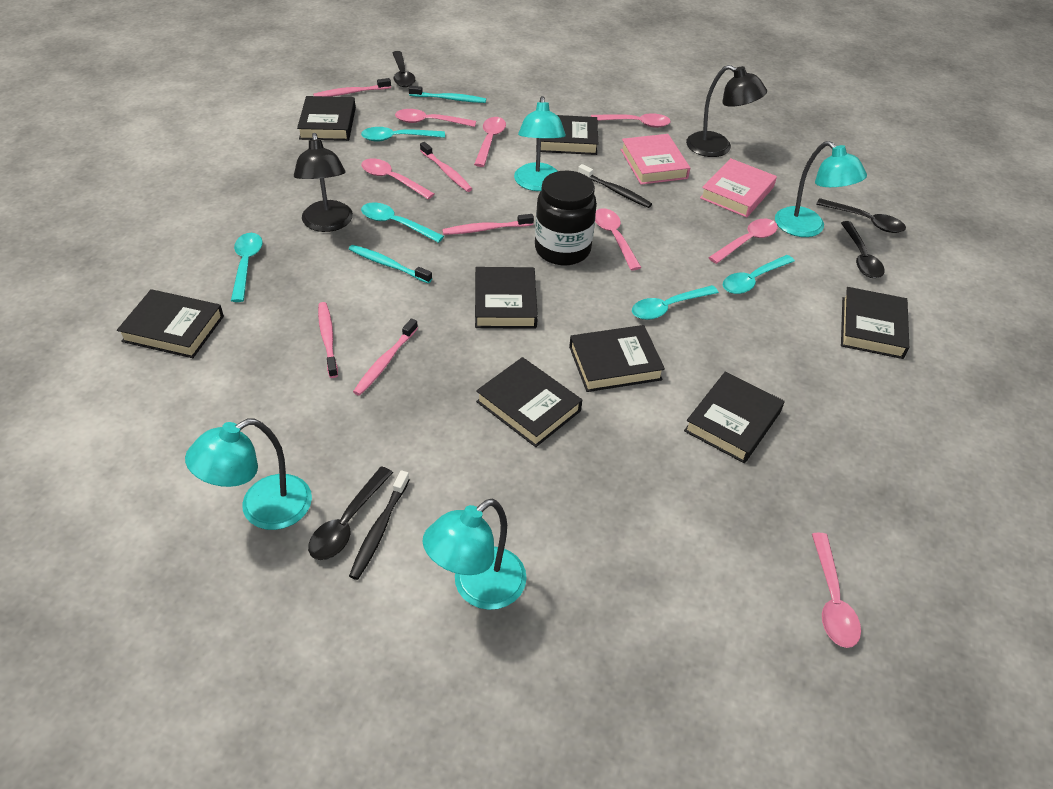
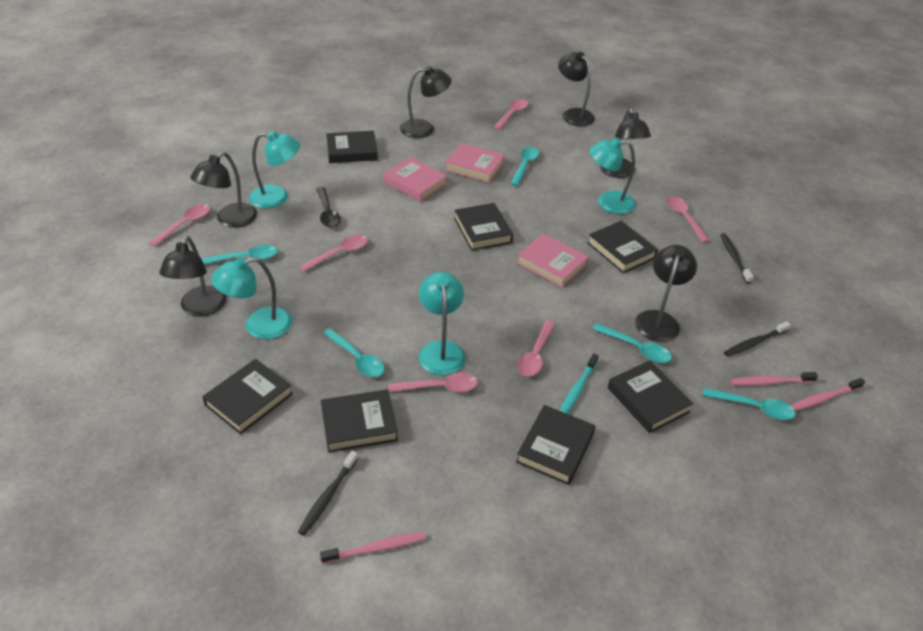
black book: [117,289,224,358] [297,96,356,141] [475,267,538,329] [476,357,582,447] [536,115,598,155] [569,325,665,392] [684,372,784,463] [841,287,909,359] = 8 -> [202,359,293,434] [321,389,398,452] [326,131,378,163] [454,203,513,251] [516,405,596,485] [587,221,658,273] [608,360,693,433] = 7
black jar: [535,170,597,265] = 1 -> none = 0
black lamp: [294,133,353,232] [686,65,767,157] = 2 -> [159,236,227,317] [190,152,257,228] [400,66,451,138] [558,52,595,126] [600,108,651,178] [635,245,697,342] = 6
black spoon: [308,466,393,560] [393,51,415,87] [816,198,906,233] [841,221,885,278] = 4 -> [316,187,341,228] = 1
black toothbrush: [349,470,410,580] [578,164,652,208] = 2 -> [298,451,358,536] [720,233,754,284] [724,321,791,357] = 3
pink book: [621,134,690,185] [700,158,777,218] = 2 -> [383,157,447,202] [445,143,505,183] [517,234,589,288] = 3
pink spoon: [361,158,434,199] [395,109,476,127] [474,117,506,167] [591,113,671,128] [595,208,642,270] [708,219,778,264] [812,533,861,648] = 7 -> [149,204,210,247] [299,235,368,272] [388,373,478,392] [493,99,528,130] [517,320,555,377] [667,197,710,243] = 6
pink toothbrush: [313,78,391,97] [318,302,338,378] [353,318,418,396] [420,142,472,192] [442,214,534,235] = 5 -> [320,532,426,564] [731,372,818,386] [790,378,865,411] = 3
turquoise toothbrush: [349,245,432,283] [409,86,486,103] = 2 -> [560,353,599,414] = 1

